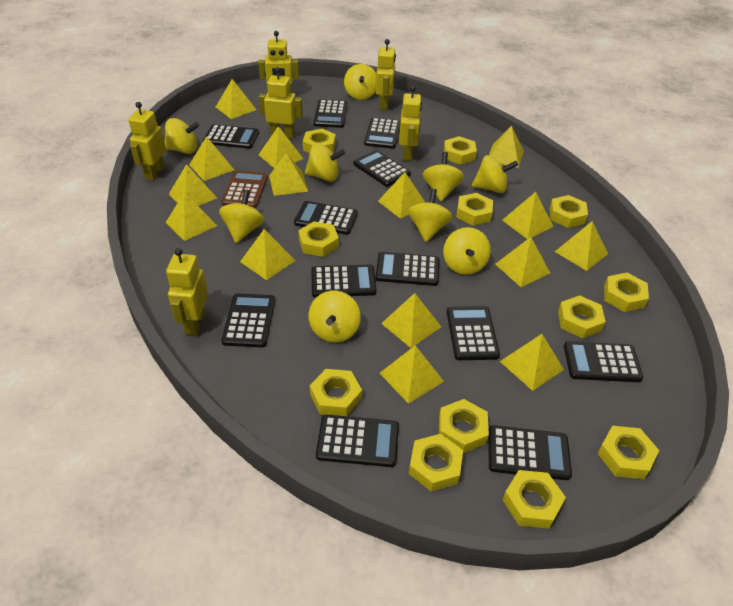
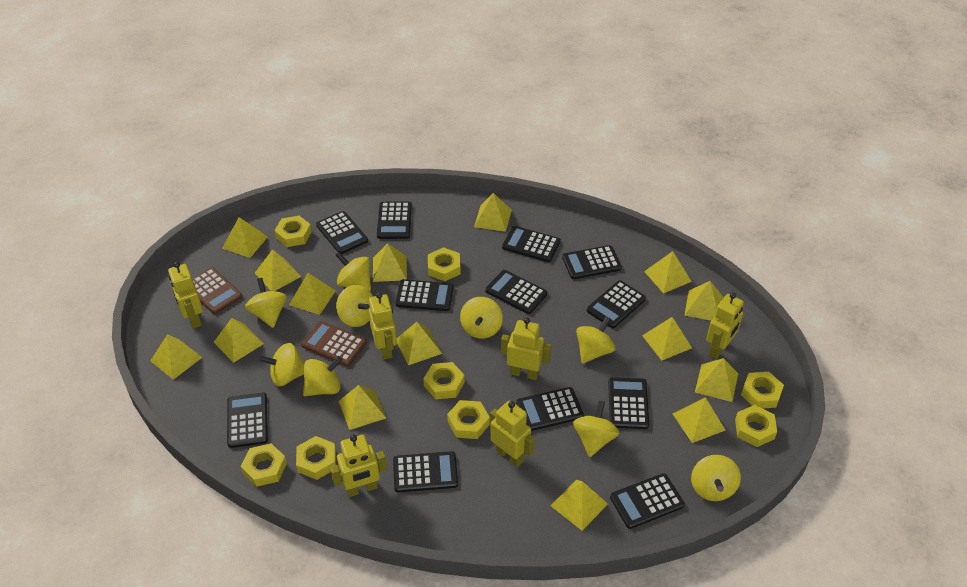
brown calculator: [221,171,268,208] = 1 -> [192,267,242,314] [301,321,367,366] = 2
yellow nut: [298,221,339,257] [303,129,336,153] [310,369,362,416] [409,434,463,492] [439,399,489,453] [444,136,477,165] [456,193,493,226] [503,470,566,529] [549,195,588,228] [558,295,606,338] [597,426,659,479] [604,273,649,312] = 12 -> [241,443,287,487] [274,216,312,247] [296,436,336,480] [423,362,465,399] [428,247,461,281] [447,400,490,439] [735,405,777,447] [741,372,784,408] = 8

